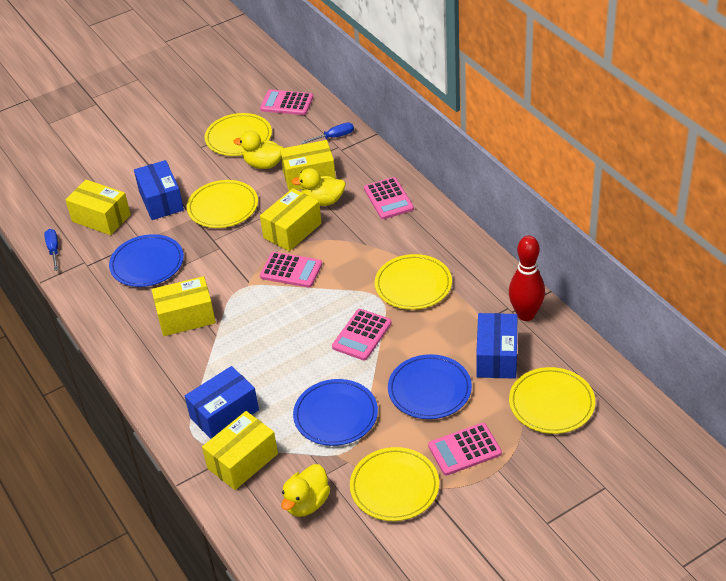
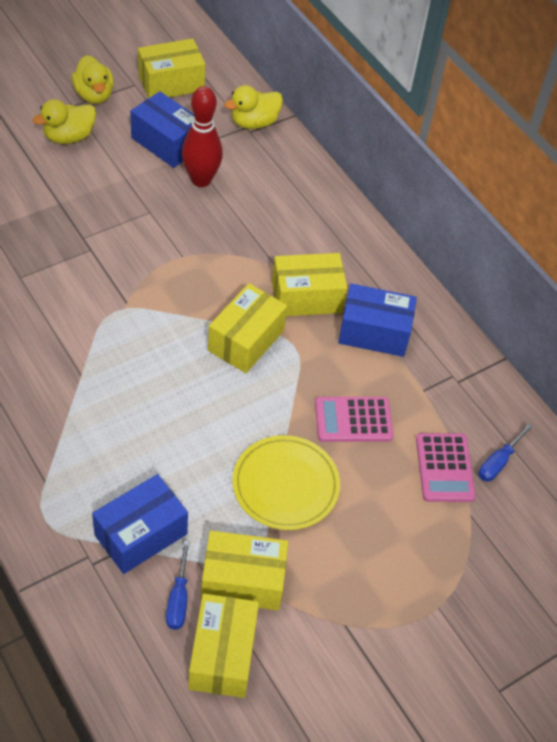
blue plate: [109,234,184,287] [293,379,378,446] [388,354,472,419] = 3 -> none = 0
pink calculator: [260,90,313,115] [260,252,322,288] [332,309,392,360] [364,177,414,219] [428,423,502,476] = 5 -> [315,397,393,442] [416,433,476,502] = 2
yellow plate: [187,180,258,228] [205,113,272,156] [350,447,439,521] [375,254,452,310] [509,367,595,434] = 5 -> [233,435,340,530] = 1

